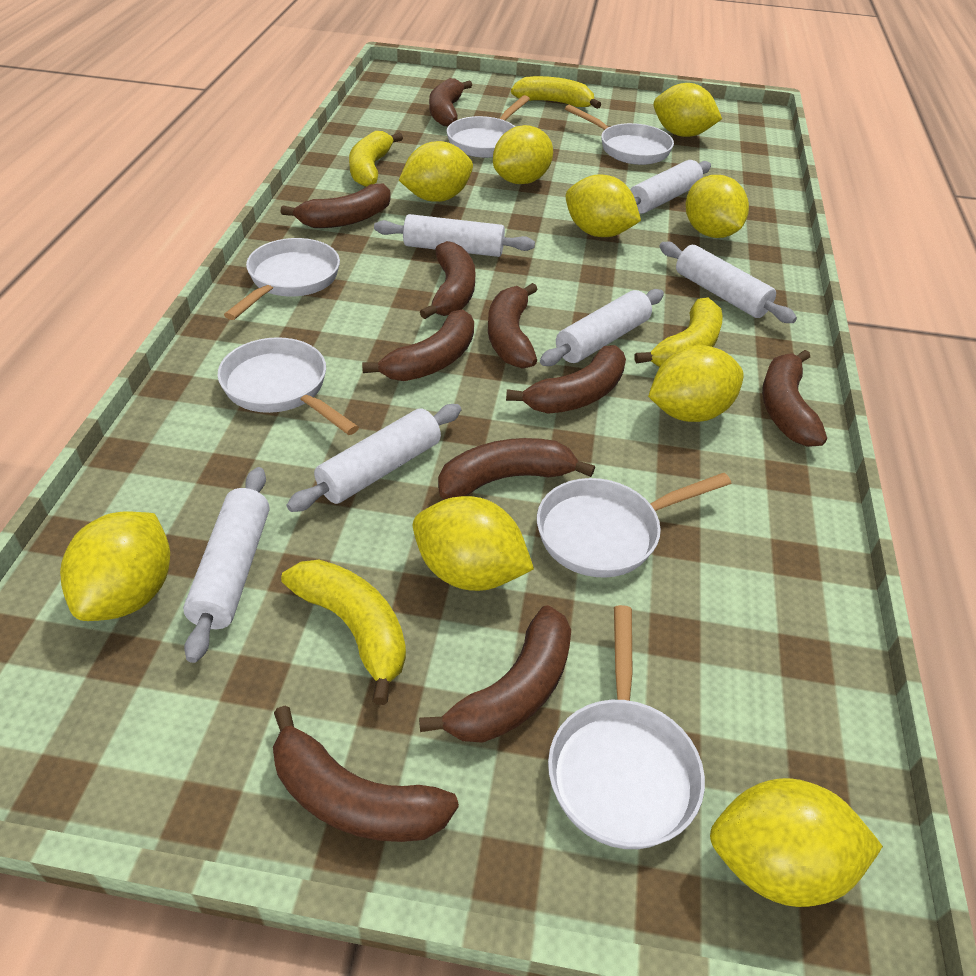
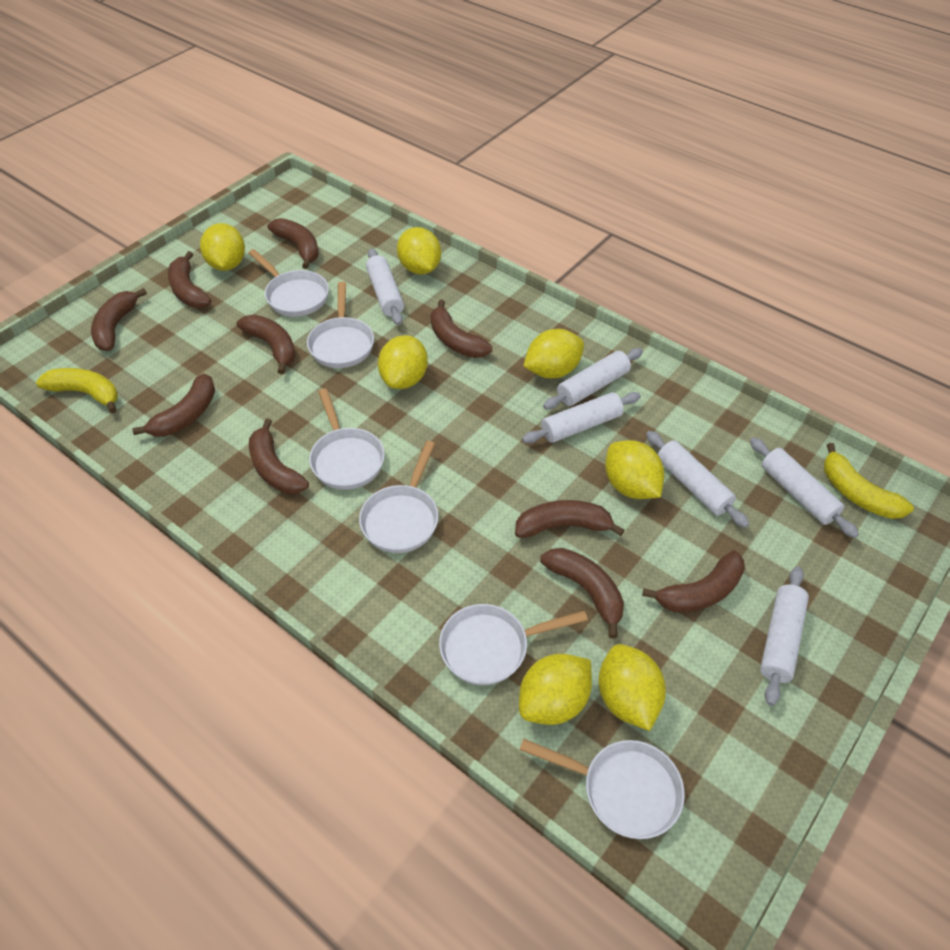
yellow banana: [281,560,406,705] [349,131,403,187] [511,76,601,109] [634,297,723,367] = 4 -> [36,368,118,413] [824,443,914,519] = 2
yellow lemon: [60,511,170,621] [399,141,473,202] [413,496,534,591] [493,125,553,184] [566,174,641,237] [648,345,744,422] [654,83,722,137] [685,175,749,238] [710,778,883,907] = 9 -> [200,223,245,271] [378,335,428,389] [397,227,441,274] [519,654,592,725] [523,329,584,378] [599,644,666,731] [605,440,664,499] = 7

